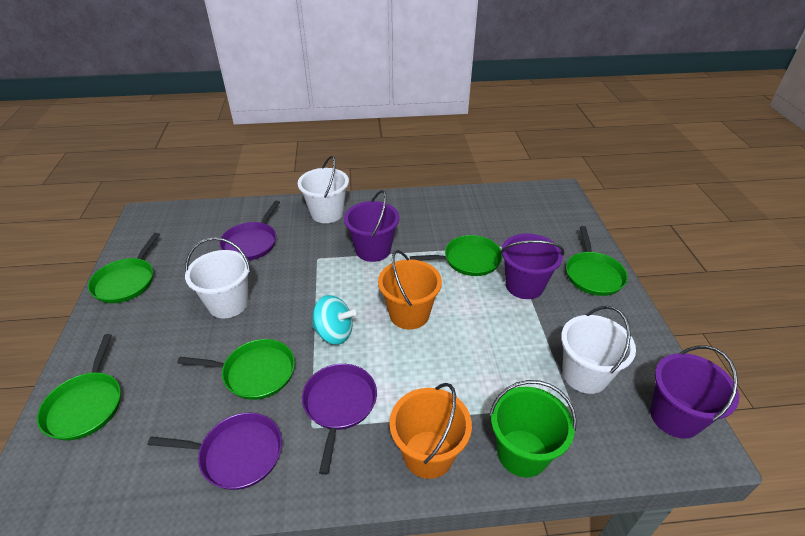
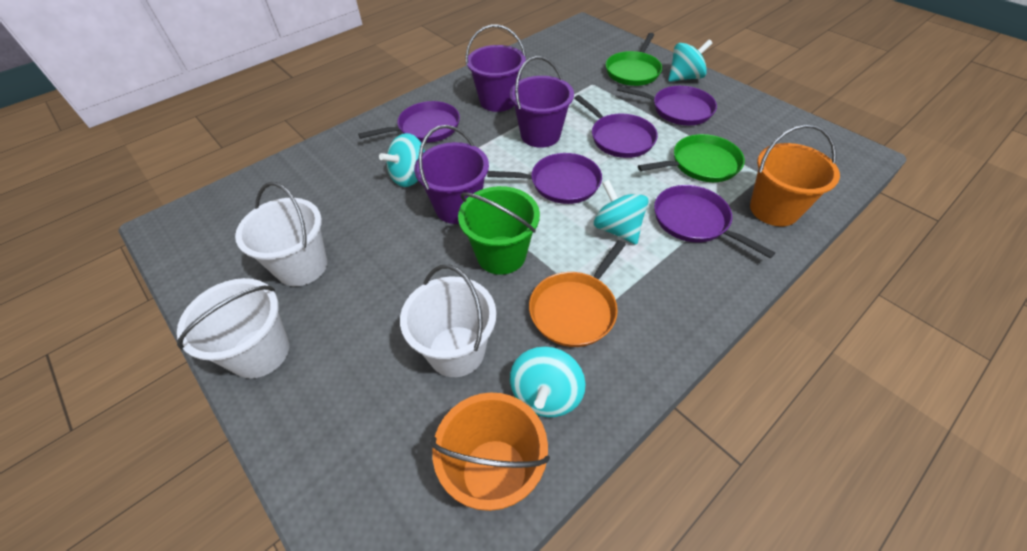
green pan: [37,334,121,440] [88,233,160,303] [177,339,295,400] [410,235,503,276] [566,226,628,296] = 5 -> [606,33,662,86] [638,134,745,182] = 2
orange pan: none = 0 -> [529,240,626,347] = 1
purple pan: [148,413,282,490] [219,201,280,261] [302,364,377,475] = 3 -> [358,101,460,143] [487,153,602,204] [575,95,658,158] [617,86,717,125] [654,185,775,259] = 5
turquoise spinning top: [312,295,356,345] = 1 -> [379,133,425,187] [510,346,585,418] [594,180,649,245] [668,39,713,82] = 4

